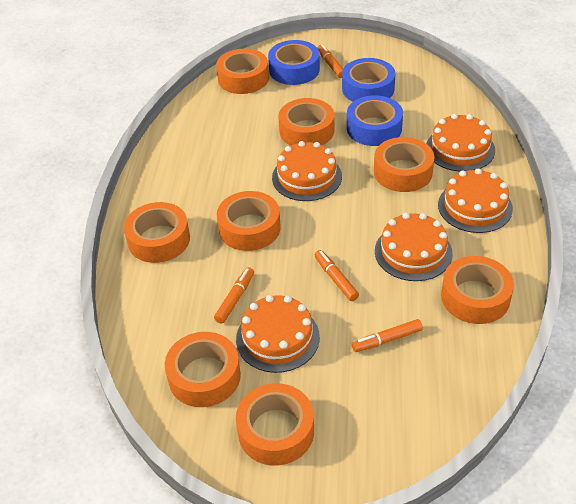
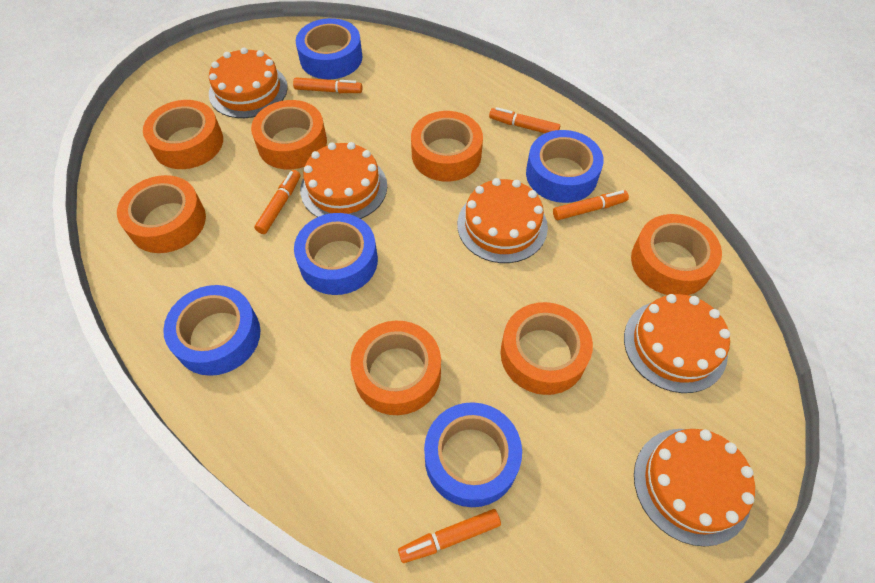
blue tape: [268,40,320,85] [342,58,395,102] [347,95,403,146] = 3 -> [163,285,260,376] [294,213,378,295] [296,18,363,79] [424,402,522,507] [526,130,604,203] = 5
orange marker: [214,267,254,324] [315,250,359,301] [318,44,343,78] [352,319,423,352] = 4 -> [254,170,301,234] [293,77,362,93] [398,509,501,563] [489,107,560,133] [553,190,629,220] = 5
orange tape: [124,202,190,263] [165,332,241,407] [216,49,269,94] [217,191,281,251] [236,383,314,466] [278,98,334,146] [374,137,434,192] [441,256,514,324] = 8 -> [117,175,206,253] [143,100,223,169] [251,100,327,169] [350,321,441,415] [411,111,483,182] [501,302,593,395] [631,214,722,295] = 7

